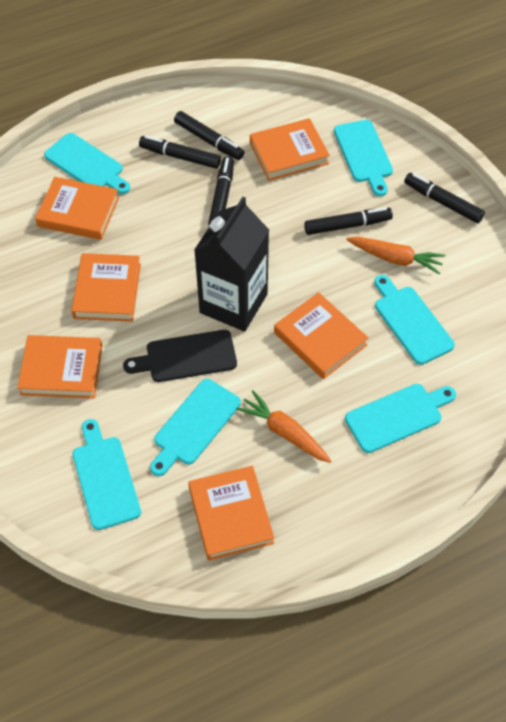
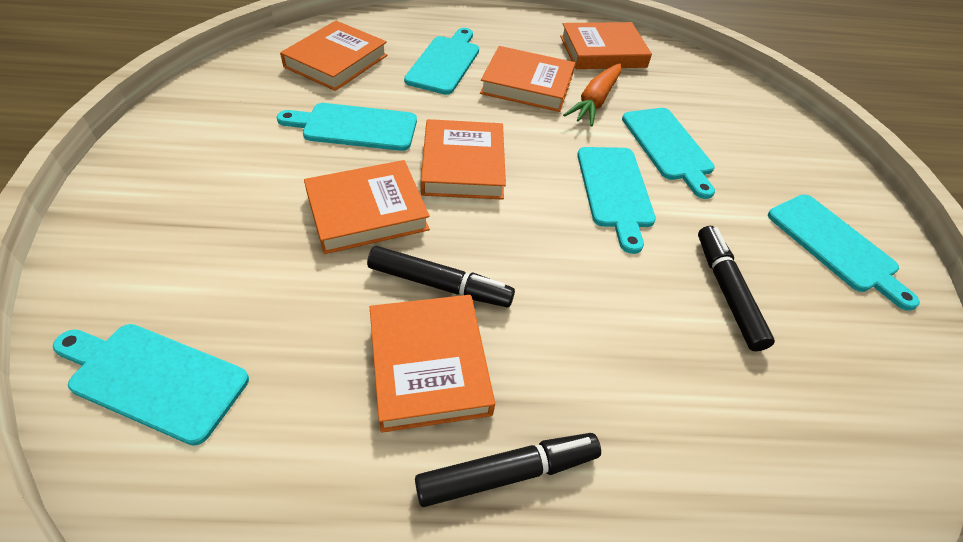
black carton: [194,197,269,332] = 1 -> none = 0
black cutting board: [123,330,237,382] = 1 -> none = 0
black marker: [139,135,221,169] [174,111,245,160] [208,156,234,225] [304,207,393,235] [404,173,485,223] = 5 -> [367,246,515,307] [415,433,601,507] [698,226,775,351] = 3
orange carrot: [236,390,332,463] [346,237,445,274] = 2 -> [563,63,621,126] = 1

